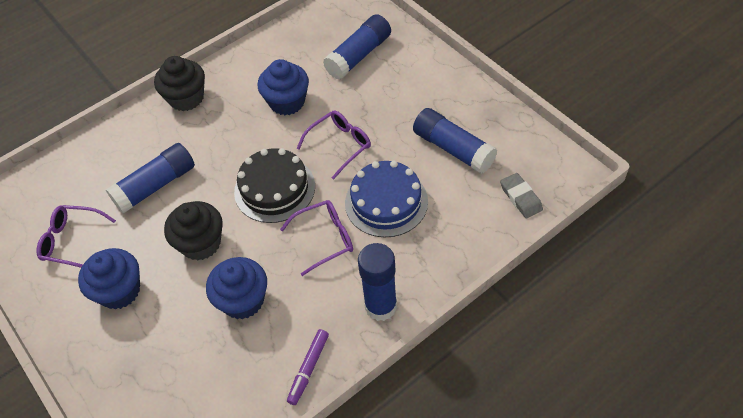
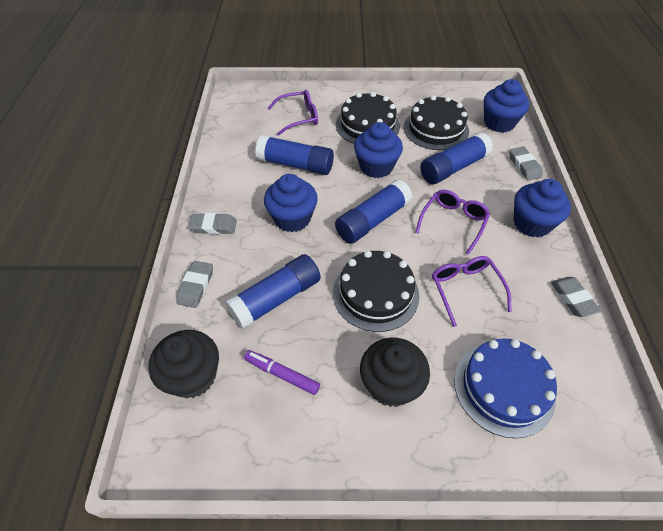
black cake: [234,148,315,223] = 1 -> [333,250,419,332] [336,92,400,144] [404,95,469,150] = 3
blue cupcake: [78,248,140,310] [206,257,267,319] [258,59,309,115] = 3 -> [264,174,318,232] [354,122,403,178] [484,79,529,133] [514,179,571,238] = 4
grey eraser: [500,173,543,219] = 1 -> [176,261,213,308] [189,213,237,234] [509,146,543,180] [551,277,601,317] = 4

